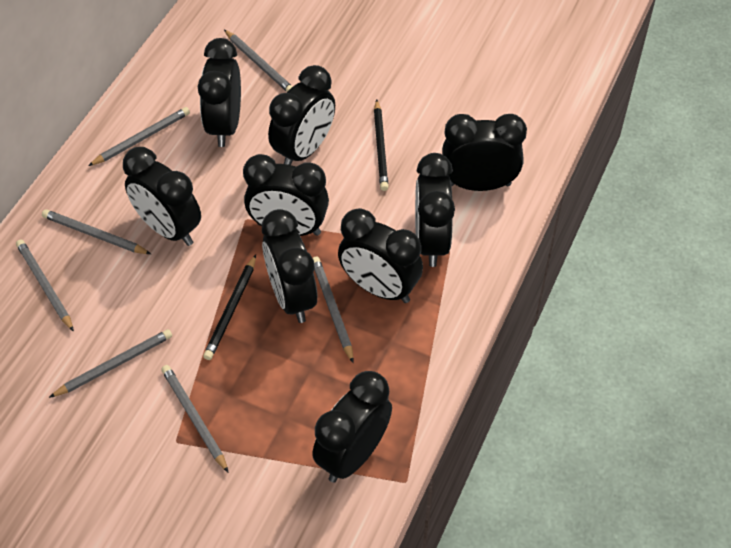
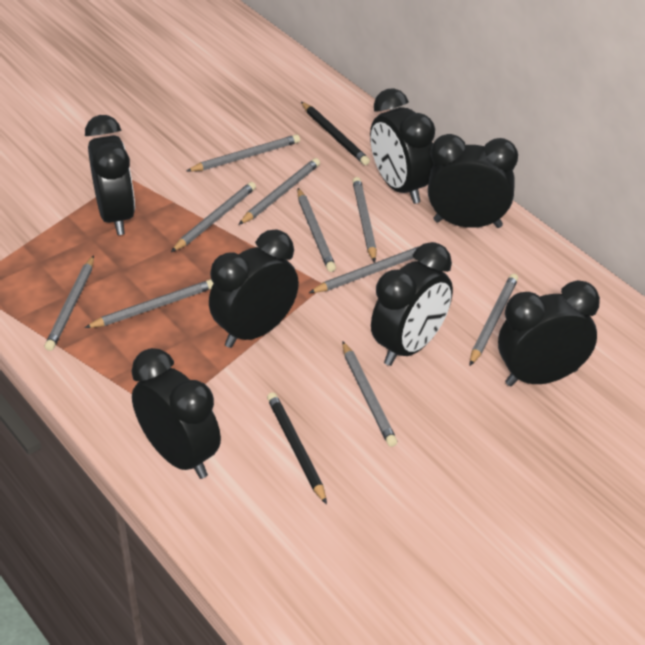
black clock: [123,147,201,246] [198,38,241,147] [243,154,329,236] [262,209,317,323] [268,65,335,165] [312,371,392,483] [338,208,423,303] [415,153,455,267] [442,114,527,191] = 9 -> [85,115,135,235] [131,348,221,479] [209,229,299,348] [370,88,435,204] [371,242,453,366] [428,134,518,228] [498,280,600,386] = 7
grey pencil: [16,239,74,332] [42,209,151,254] [49,329,172,398] [88,107,190,166] [161,365,229,473] [224,30,293,92] [313,257,354,363] = 7 -> [45,255,94,351] [85,279,213,328] [171,182,256,252] [186,134,300,172] [239,158,320,225] [297,188,336,272] [309,247,418,293] [342,341,397,447] [352,177,377,262] [470,274,518,366] = 10

